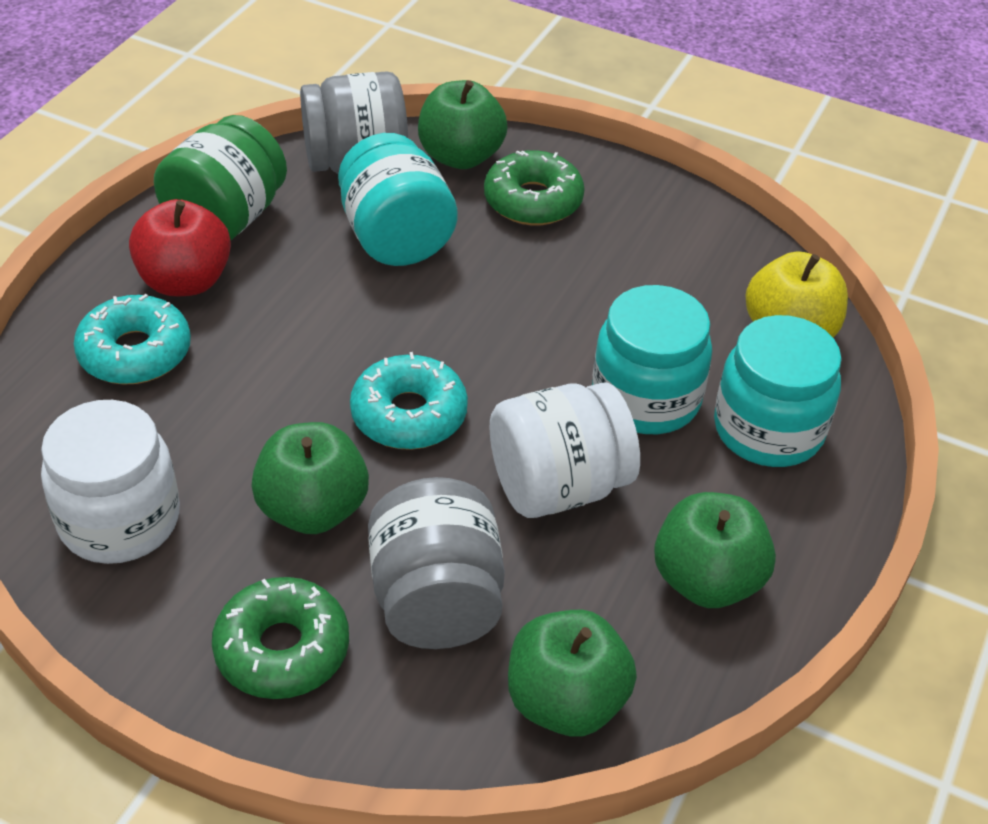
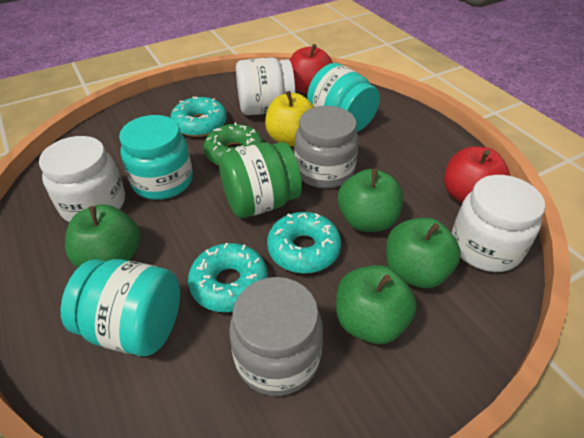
green donut: [212,577,349,699] [484,150,585,225] = 2 -> [204,122,264,166] = 1
red apple: [129,199,231,296] = 1 -> [290,44,333,94] [444,146,510,203] = 2
turquoise donut: [74,294,191,385] [350,352,468,450] = 2 -> [170,96,227,137] [188,243,268,312] [267,212,341,273] = 3
white jar: [41,400,180,564] [489,383,640,518] = 2 -> [39,136,125,222] [236,57,295,115] [452,175,545,272] = 3

